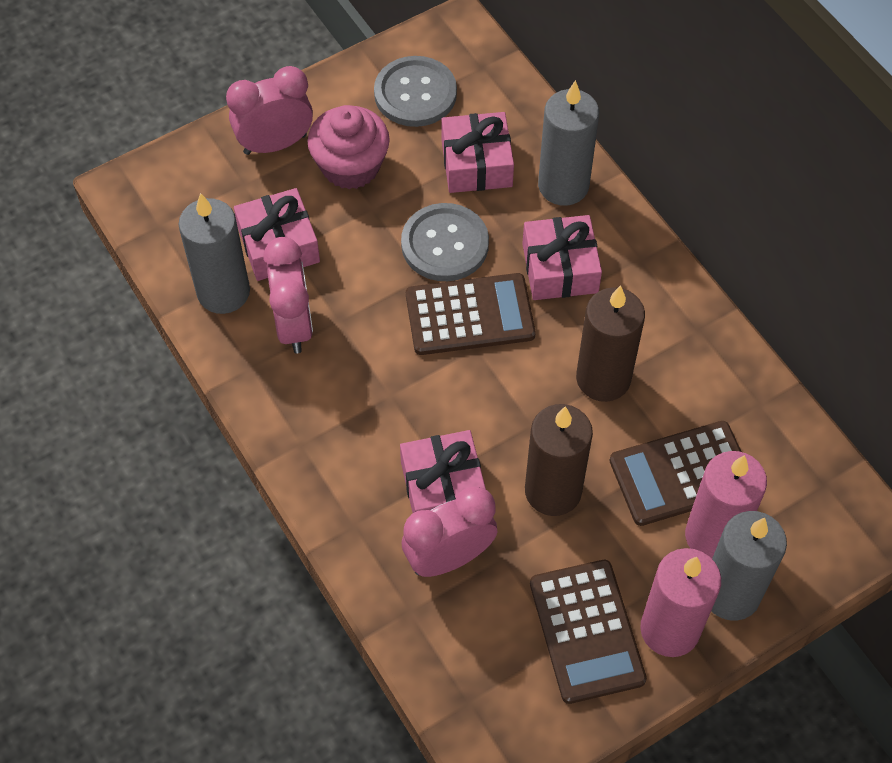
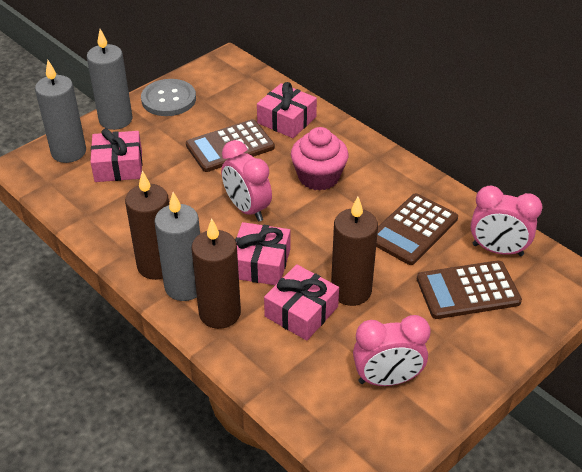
brown candle: [525,404,593,516] [576,285,645,402] = 2 -> [125,171,169,280] [191,218,241,329] [331,197,378,306] = 3
grey button: [374,56,457,127] [401,203,489,281] = 2 -> [141,79,196,116] = 1
pink candle: [640,548,721,657] [685,451,767,559] = 2 -> none = 0

